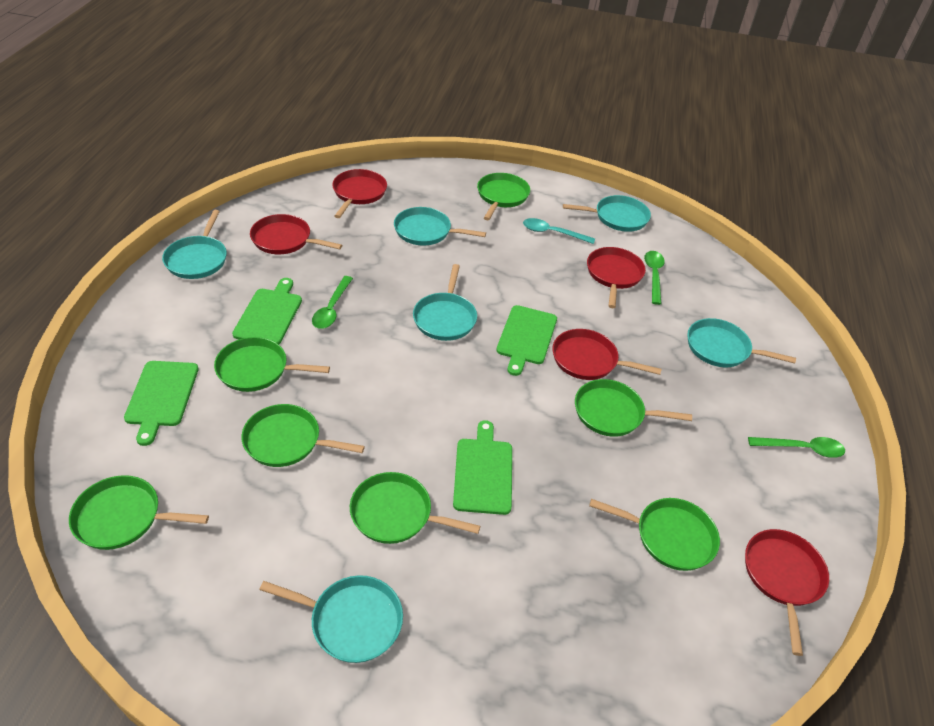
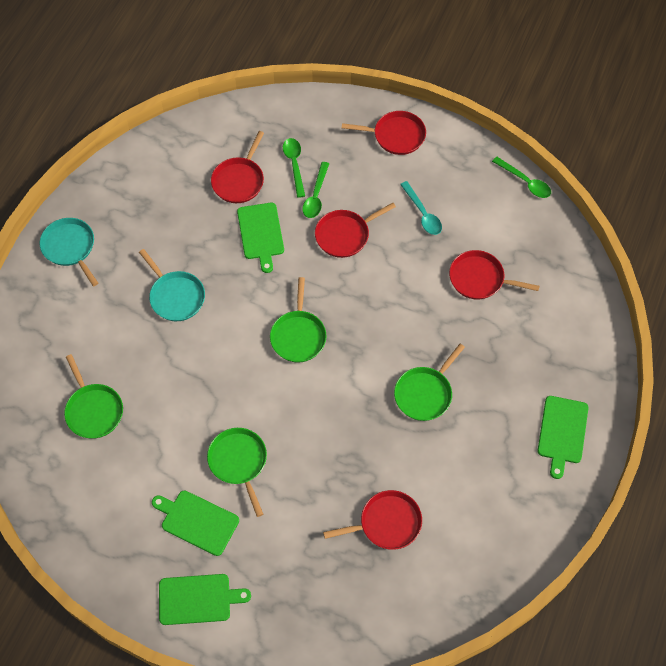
green pan: [69,475,209,550] [214,337,330,392] [241,404,365,467] [350,472,480,544] [477,173,530,220] [575,379,692,437] [589,498,720,571] = 7 -> [64,354,123,439] [207,428,267,517] [270,277,326,362] [394,344,465,421] = 4
turquoise pan: [162,210,227,279] [259,575,403,663] [394,207,486,246] [413,264,477,341] [563,195,651,232] [687,318,796,367] = 6 -> [40,218,98,286] [139,249,205,321] = 2

